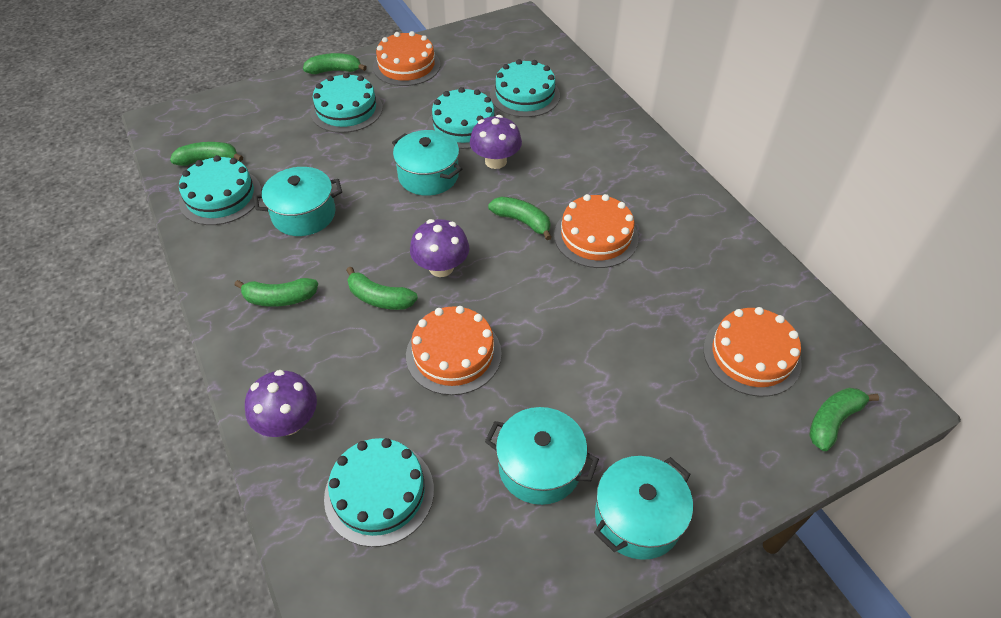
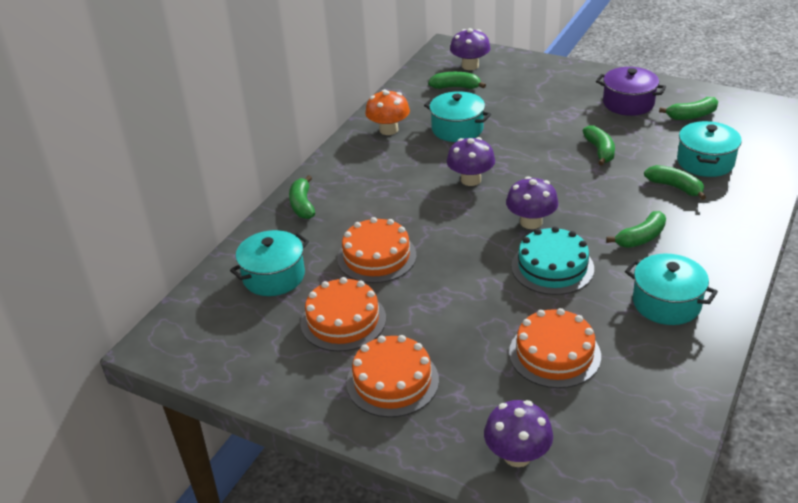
orange mushroom: none = 0 -> [365,89,410,135] = 1
purple mushroom: [245,370,317,437] [410,219,469,277] [470,115,522,169] = 3 -> [447,137,495,186] [450,28,491,70] [484,400,553,467] [506,176,559,229] = 4
purple pot: none = 0 -> [596,67,666,116] = 1
turquoise cake: [179,155,261,225] [310,73,383,133] [324,438,434,547] [427,87,497,149] [490,59,560,117] = 5 -> [511,226,594,295] = 1

